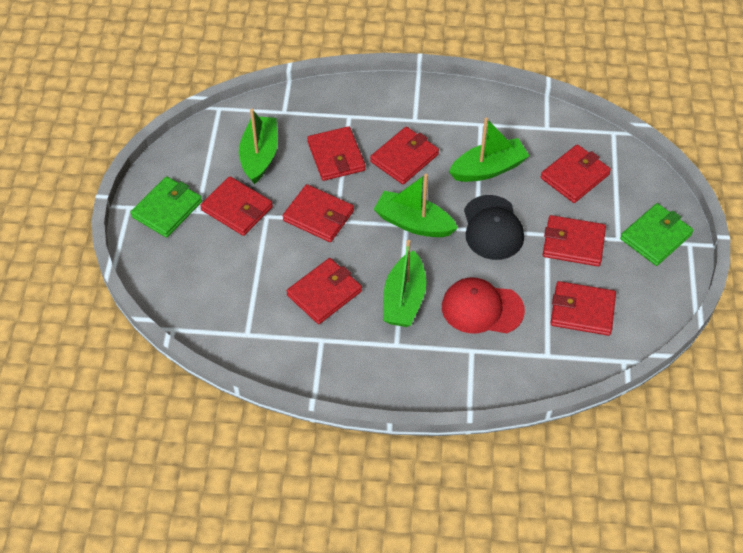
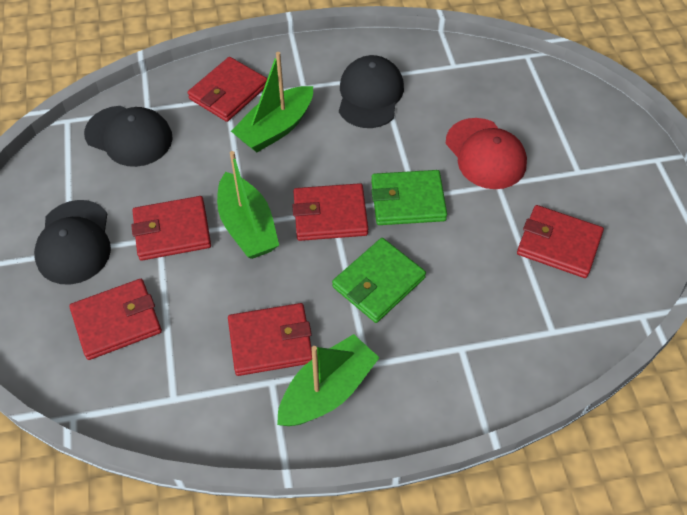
black cap: [464,195,524,260] = 1 -> [34,200,111,285] [84,106,173,167] [339,55,404,128] = 3
green boat: [239,109,278,184] [373,174,458,237] [383,240,426,327] [449,118,529,182] = 4 -> [217,151,279,259] [231,52,313,152] [277,334,380,426] = 3
red wallet: [200,176,273,236] [283,184,354,242] [287,258,362,324] [307,126,366,181] [370,127,439,185] [541,144,611,203] [543,215,606,266] [551,281,616,336] = 8 -> [69,279,162,360] [131,196,211,261] [188,57,267,122] [228,303,312,376] [292,183,368,241] [517,205,604,278] = 6

